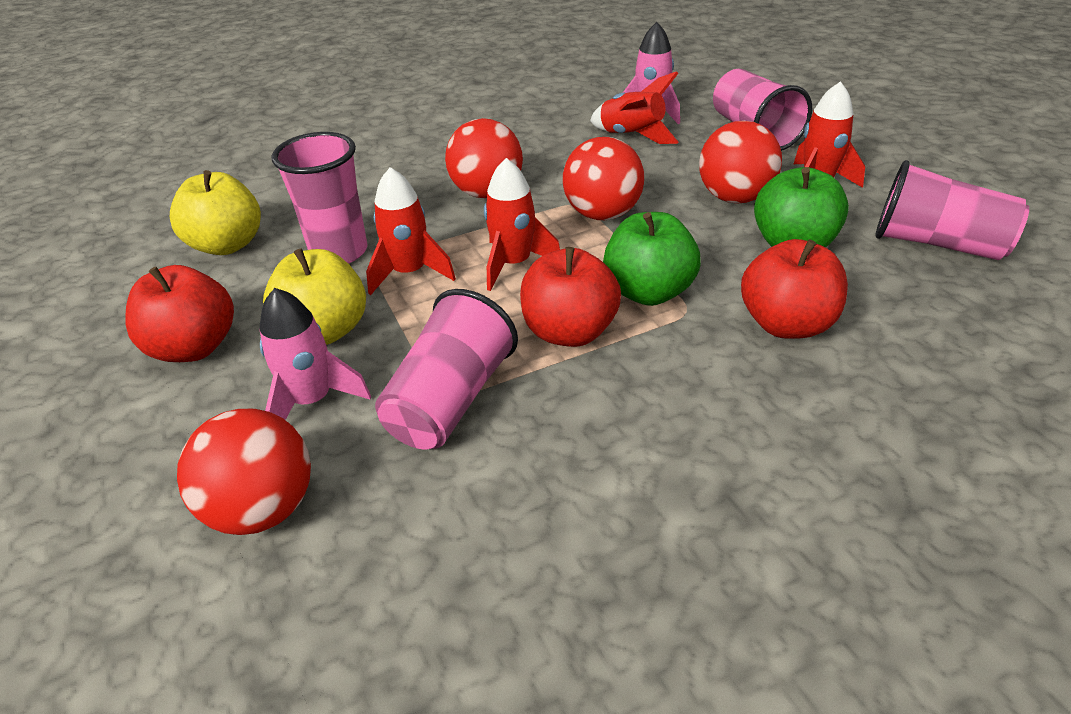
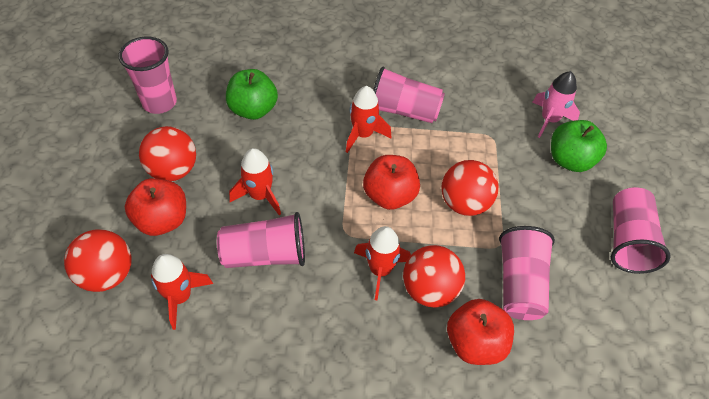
pink cup: [272,132,368,264] [375,289,518,449] [713,69,812,151] [875,160,1029,260] = 4 -> [118,37,177,114] [217,212,305,268] [373,66,445,123] [499,226,555,320] [611,187,670,274] = 5
pink rocket: [259,288,371,420] [623,22,680,124] = 2 -> [532,71,580,138] = 1
yellow apple: [170,170,261,255] [263,248,366,345] = 2 -> none = 0

